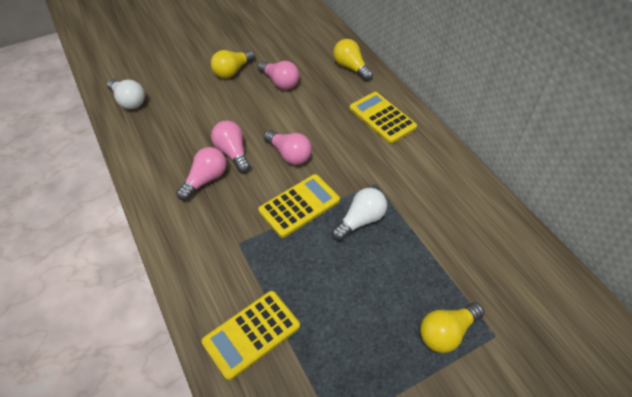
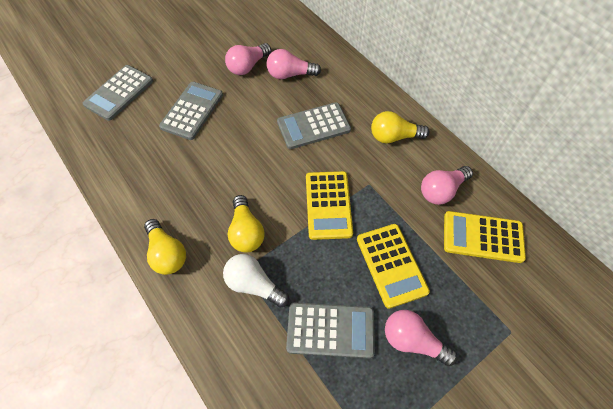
grey calculator: none = 0 -> [83,65,153,121] [159,82,223,140] [277,102,351,149] [286,302,375,358] = 4
white light bulb: [107,79,145,109] [332,188,387,241] = 2 -> [223,254,289,308] = 1

